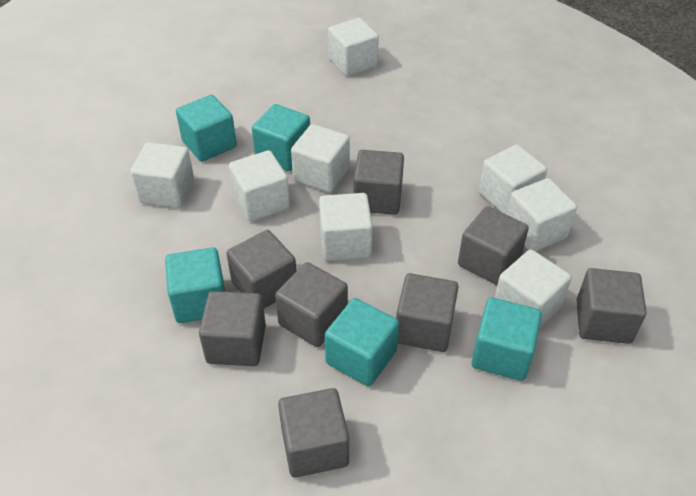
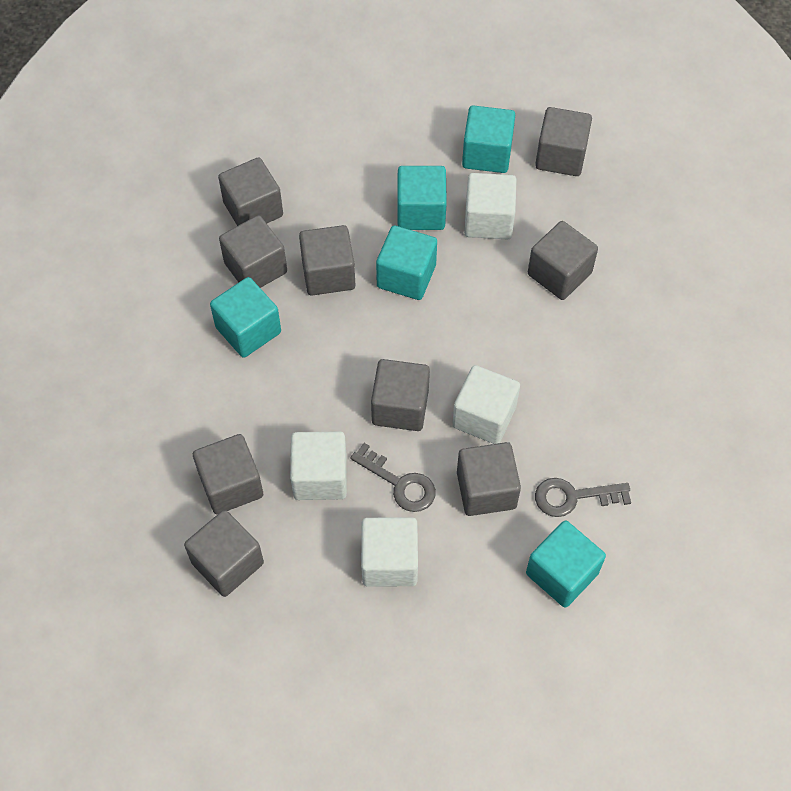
grey cube: [199,291,266,366] [226,230,296,309] [275,262,348,347] [278,388,349,478] [354,150,404,215] [396,273,458,352] [458,206,529,285] [576,268,647,344] = 8 -> [184,510,264,597] [193,434,263,514] [218,157,283,226] [219,215,287,288] [299,225,355,295] [371,359,430,431] [457,442,521,516] [528,221,598,300] [535,107,592,176] = 9
grey key: none = 0 -> [350,443,436,512] [535,478,631,517] = 2
white cube: [130,142,194,208] [229,150,290,222] [291,124,350,193] [319,193,373,261] [328,18,379,76] [479,145,547,214] [494,249,572,328] [506,178,577,252] = 8 -> [290,431,347,500] [361,517,418,587] [452,365,520,444] [464,173,517,240] = 4

